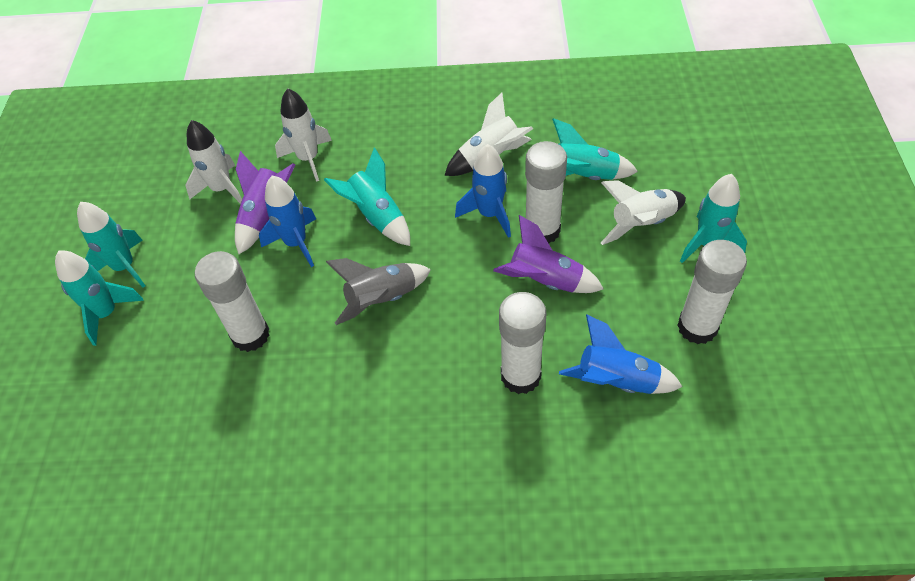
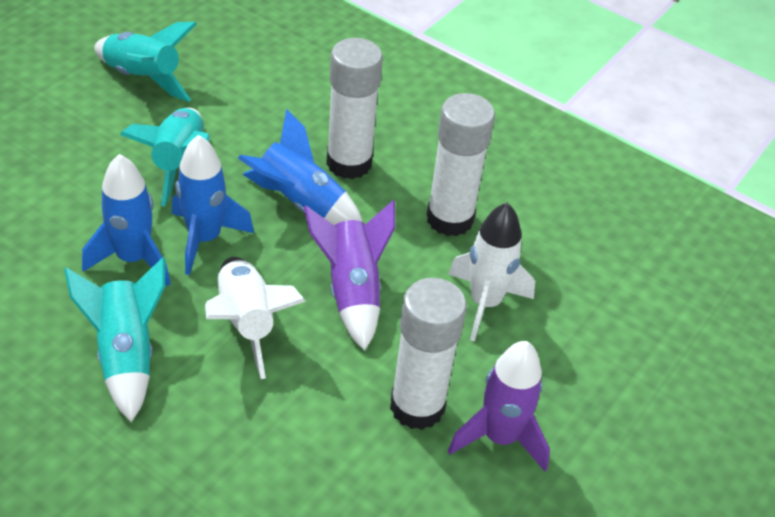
grey rocket: [326,258,431,325] = 1 -> none = 0
turquoise rocket: [55,251,144,346] [77,202,145,288] [324,148,410,246] [552,118,638,180] [680,174,747,263] = 5 -> [64,257,166,422] [94,22,197,102] [120,108,210,206] = 3
white glue stick: [195,251,269,352] [499,292,546,394] [525,141,567,243] [677,240,747,344] = 4 -> [326,38,383,179] [390,278,467,430] [426,93,495,236] = 3
white rocket: [186,120,242,204] [275,88,332,182] [444,92,533,176] [601,180,686,245] = 4 -> [205,257,306,379] [448,203,535,342] = 2

